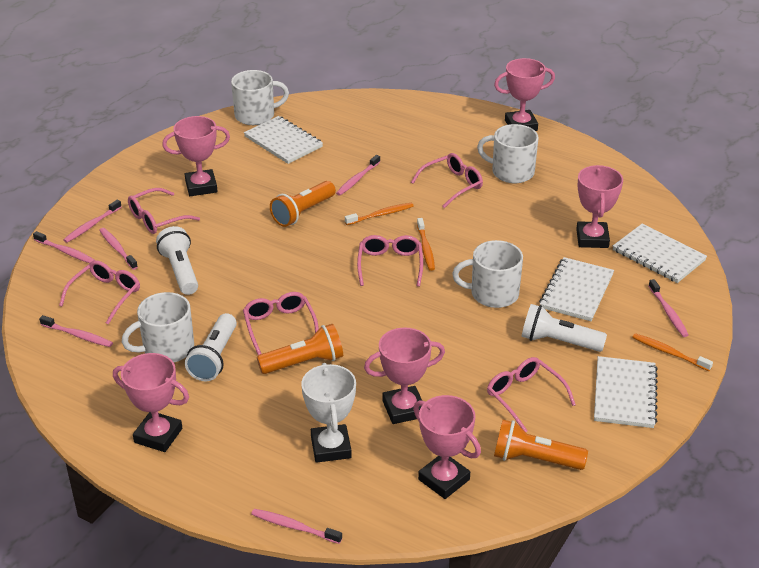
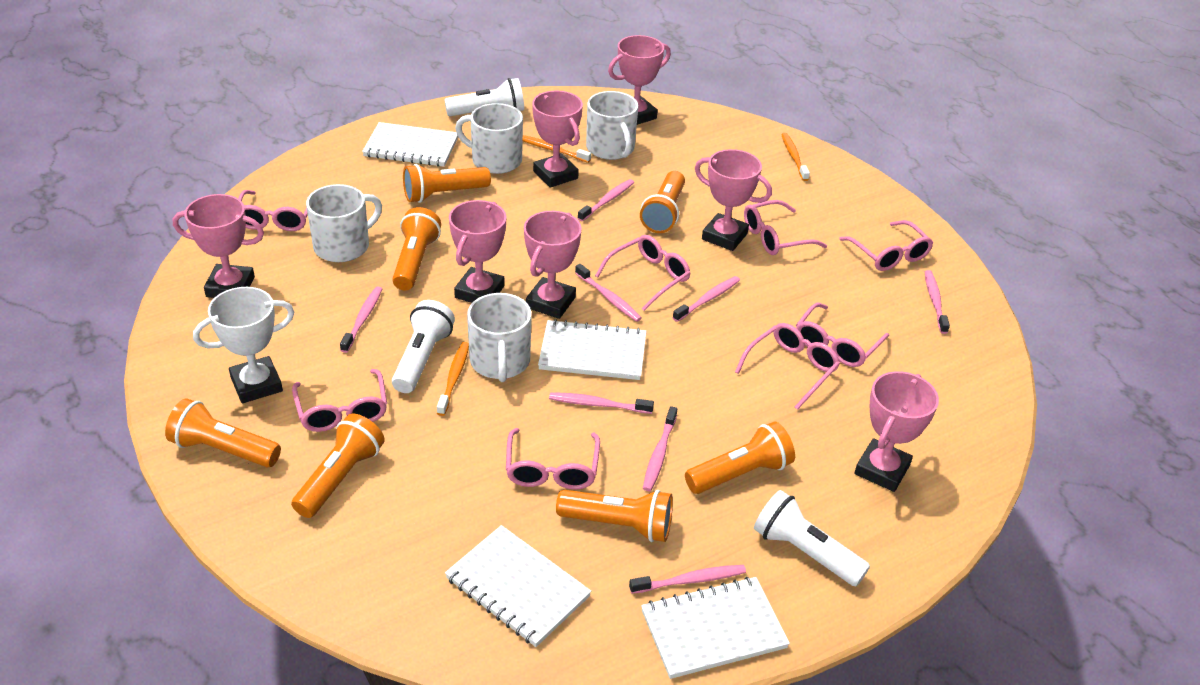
orange flashlight: [257,324,343,374] [270,181,336,227] [494,420,588,470] = 3 -> [165,398,281,467] [291,413,385,518] [392,207,441,290] [403,164,491,203] [556,490,673,542] [640,171,685,233] [685,422,795,494] = 7
pink glasses: [59,260,140,324] [128,188,200,234] [243,292,319,355] [357,235,423,287] [411,153,483,208] [487,357,576,432] = 6 -> [238,190,308,231] [292,369,387,432] [506,428,600,489] [595,235,691,311] [735,323,840,410] [744,200,827,255] [796,302,889,367] [839,220,933,271] = 8
pink toothbrush: [33,231,95,263] [39,315,113,347] [63,200,122,243] [99,228,138,270] [251,509,342,544] [336,155,380,196] [649,279,689,337] = 7 -> [340,286,382,353] [549,392,654,414] [575,264,642,322] [578,179,634,221] [629,565,746,594] [643,406,677,491] [672,276,740,322] [925,270,950,334] = 8
pink trophy: [113,353,189,452] [162,116,230,196] [364,328,445,424] [413,395,481,499] [494,58,555,131] [576,165,623,248] = 6 -> [173,194,264,298] [449,200,507,303] [524,211,582,319] [532,91,583,188] [608,35,671,125] [695,149,772,251] [854,371,939,492] = 7

